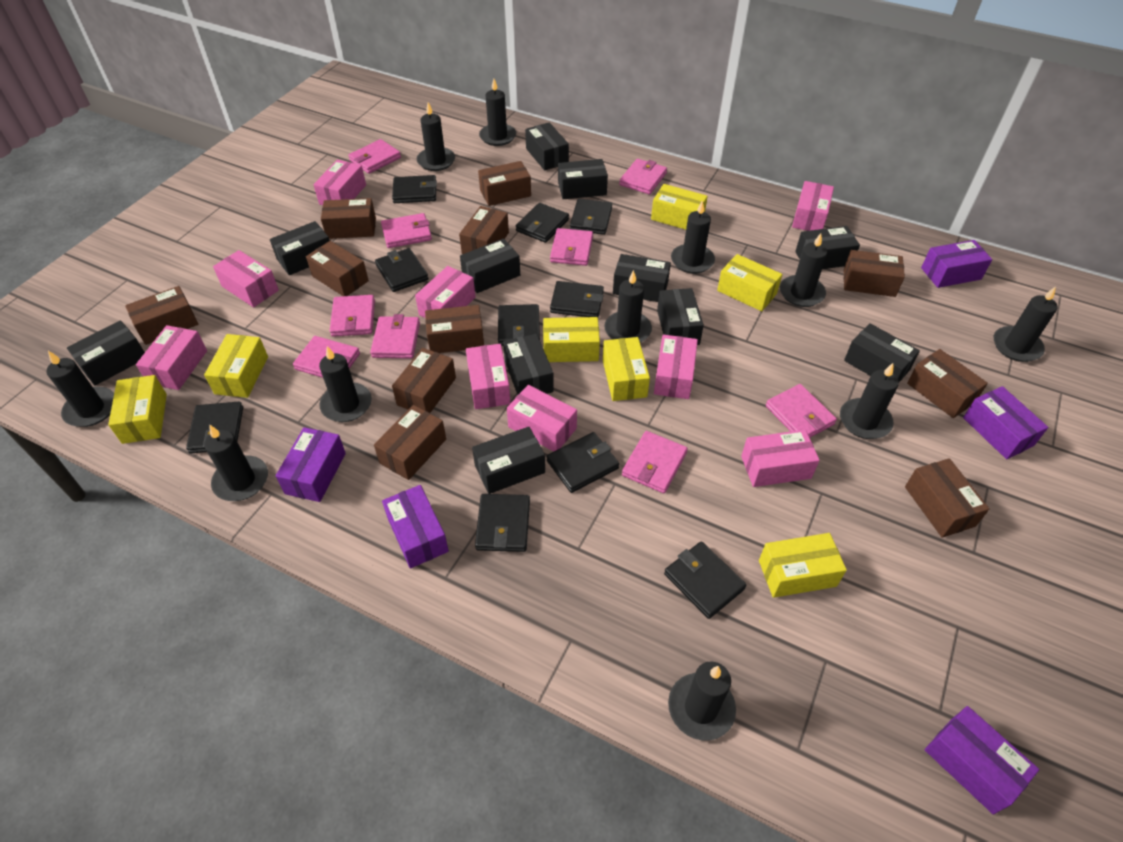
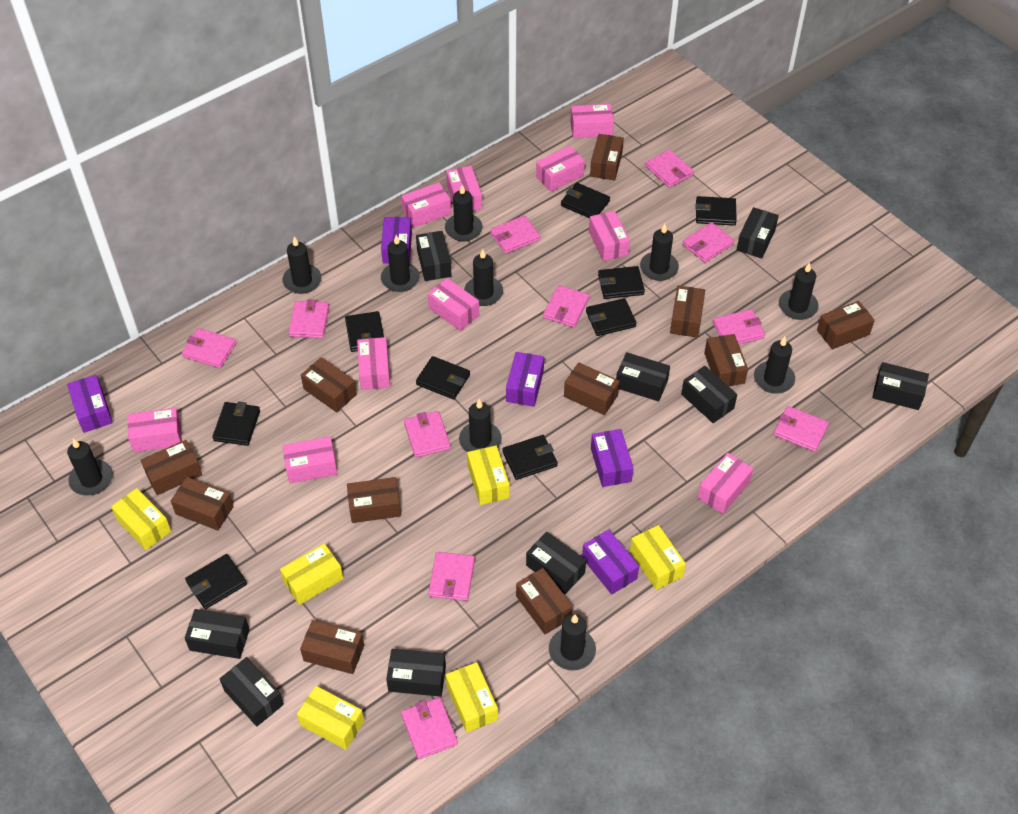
black box: [67,320,145,386] [270,221,330,275] [460,239,520,293] [472,427,545,494] [503,334,554,395] [525,122,569,170] [558,159,608,199] [613,254,671,302] [657,288,704,345] [795,226,860,269] [844,323,920,382] = 11 -> [185,609,250,659] [219,657,284,726] [386,649,446,697] [416,231,452,281] [526,532,586,594] [616,352,670,402] [681,366,737,423] [737,207,779,259] [872,362,929,410] = 9
black candle: [46,351,114,427] [204,425,268,501] [319,346,372,422] [417,102,455,171] [479,79,516,146] [604,270,652,343] [668,661,736,740] [671,200,715,274] [780,233,827,307] [840,363,899,439] [993,286,1058,362] = 11 -> [67,438,113,496] [282,236,322,294] [381,235,420,292] [445,185,483,241] [459,399,502,452] [464,249,503,306] [549,614,596,671] [640,224,679,281] [754,337,795,394] [779,262,819,320] = 10
black wallet: [186,402,243,453] [375,248,429,292] [392,175,437,203] [475,494,530,552] [498,304,540,346] [516,203,569,243] [547,432,619,493] [550,281,604,317] [570,199,612,235] [664,541,746,619] = 10 -> [185,554,247,609] [212,401,260,446] [345,311,384,352] [416,356,470,399] [502,435,558,480] [561,183,610,218] [586,298,637,336] [598,266,645,299] [695,196,737,226] = 9
pink box: [136,325,207,390] [213,250,279,307] [313,160,366,205] [415,266,476,318] [466,344,511,409] [507,385,577,452] [654,335,698,399] [741,430,820,487] [792,181,834,231] = 9 -> [128,408,182,452] [283,437,338,483] [357,337,390,390] [401,182,451,228] [428,278,479,331] [446,166,482,211] [536,146,585,192] [570,104,614,138] [589,211,630,261] [698,453,753,514] = 10
pink wallet: [293,336,360,378] [330,295,375,337] [348,139,401,174] [370,314,420,359] [381,213,432,248] [550,228,593,266] [619,159,667,195] [622,431,688,493] [766,384,837,438] = 9 -> [182,328,236,368] [289,299,329,338] [401,697,458,759] [404,411,451,458] [428,552,475,601] [490,215,540,254] [543,285,590,328] [645,149,694,188] [683,222,734,263] [713,309,765,344] [774,406,829,452] = 11
yellow box: [108,375,167,444] [204,334,268,398] [543,317,600,362] [603,337,650,401] [651,184,708,230] [717,254,782,311] [759,533,847,598] = 7 -> [111,488,171,550] [280,543,343,605] [297,686,364,750] [446,662,498,733] [467,446,510,505] [630,525,686,590] = 6

